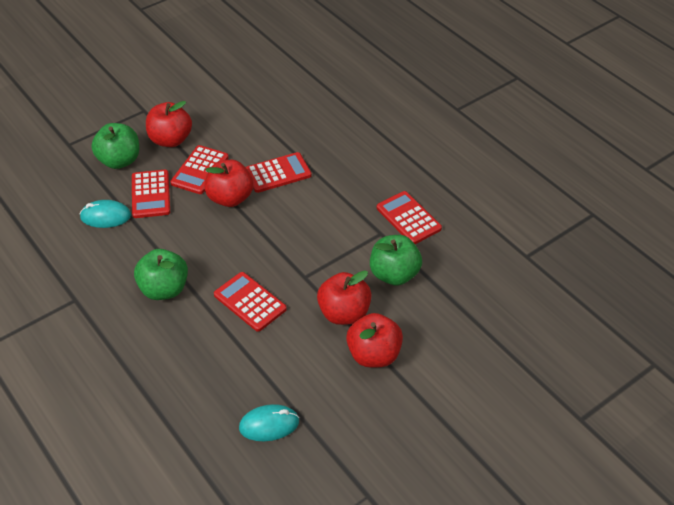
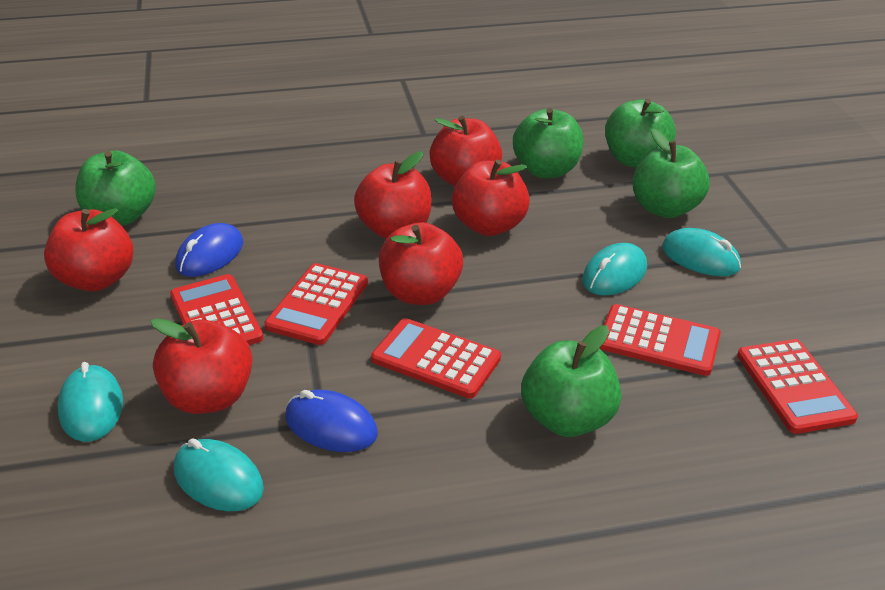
blue mouse: none = 0 -> [175,223,243,277] [285,390,378,452] = 2
green apple: [91,123,139,169] [134,249,188,300] [370,235,422,286] = 3 -> [75,150,156,225] [513,108,584,178] [521,325,621,437] [605,99,676,168] [633,128,710,218] = 5
red apple: [146,101,192,147] [204,160,254,207] [317,270,372,325] [346,313,403,368] = 4 -> [44,208,134,292] [151,318,253,414] [354,151,432,239] [379,222,463,305] [430,116,502,186] [452,160,530,236] = 6
turquoise mouse: [80,200,131,228] [239,404,299,441] = 2 -> [57,362,123,442] [174,438,264,511] [582,243,647,296] [662,228,741,276] = 4

